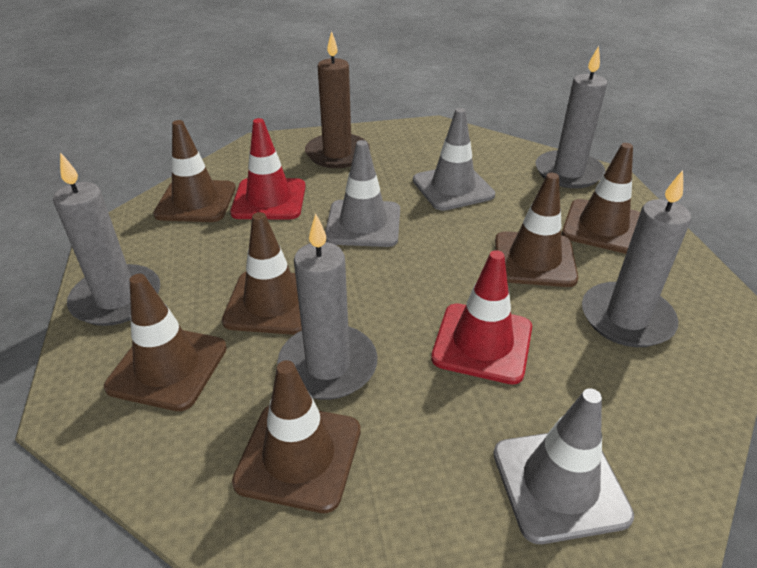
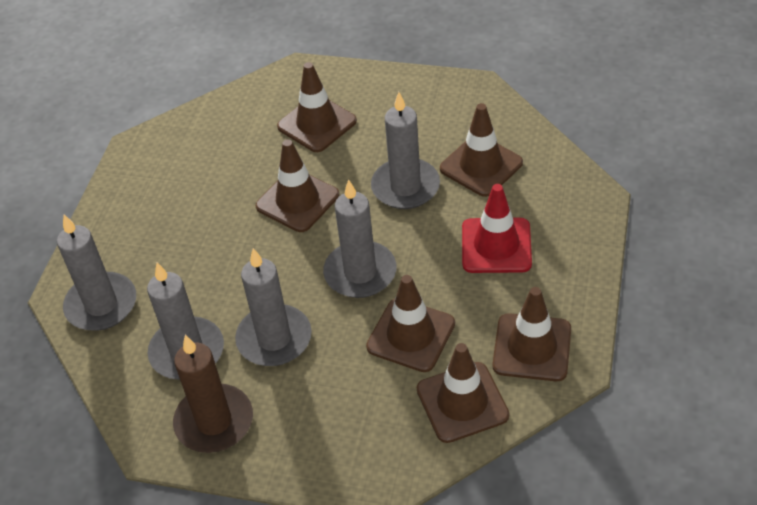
grey candle: [53,152,160,326] [277,213,377,400] [536,46,607,188] [582,170,691,347] = 4 -> [57,215,136,331] [147,263,224,380] [235,248,312,366] [323,179,396,298] [371,92,440,209] = 5
grey traffic cone: [325,140,400,247] [413,108,495,211] [493,388,634,544] = 3 -> none = 0
red traffic cone: [230,118,306,219] [431,250,532,385] = 2 -> [462,184,532,273] = 1

